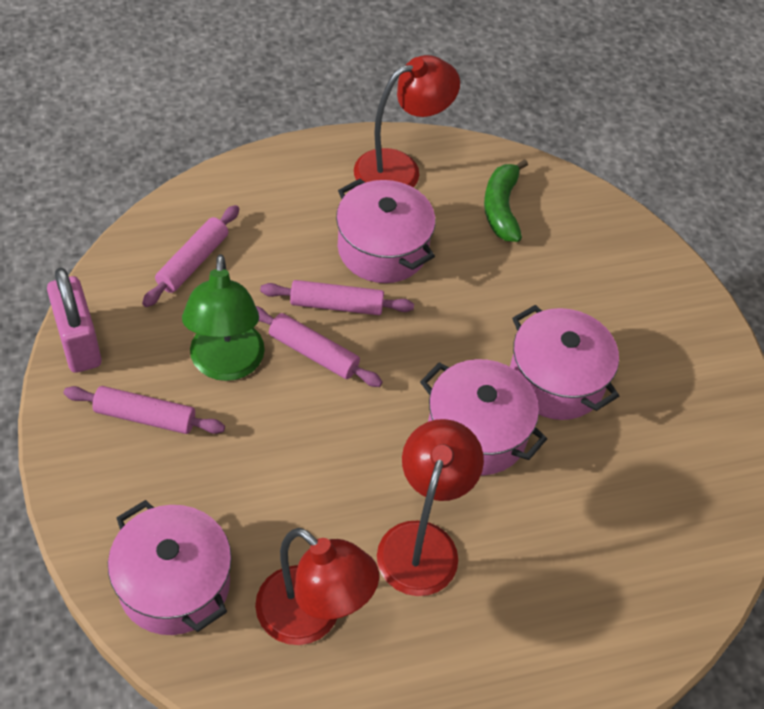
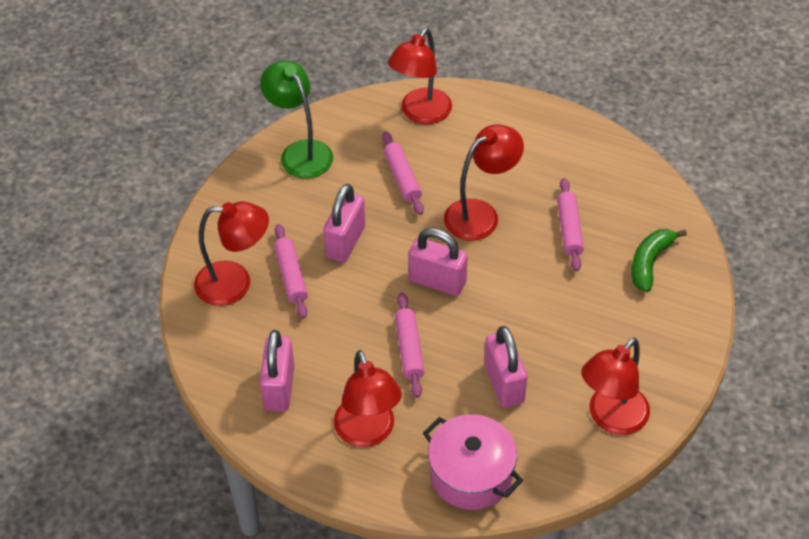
pink padlock: [47,268,102,373] = 1 -> [260,330,295,411] [323,184,365,262] [408,228,468,296] [484,326,527,408] = 4
pink pot: [108,500,232,635] [336,179,436,283] [420,359,547,475] [510,305,619,420] = 4 -> [423,414,523,510] = 1
red lamp: [255,528,379,645] [354,55,460,188] [377,419,484,596] = 3 -> [194,201,269,306] [334,350,402,447] [388,28,452,124] [444,124,524,241] [581,338,650,435] = 5

